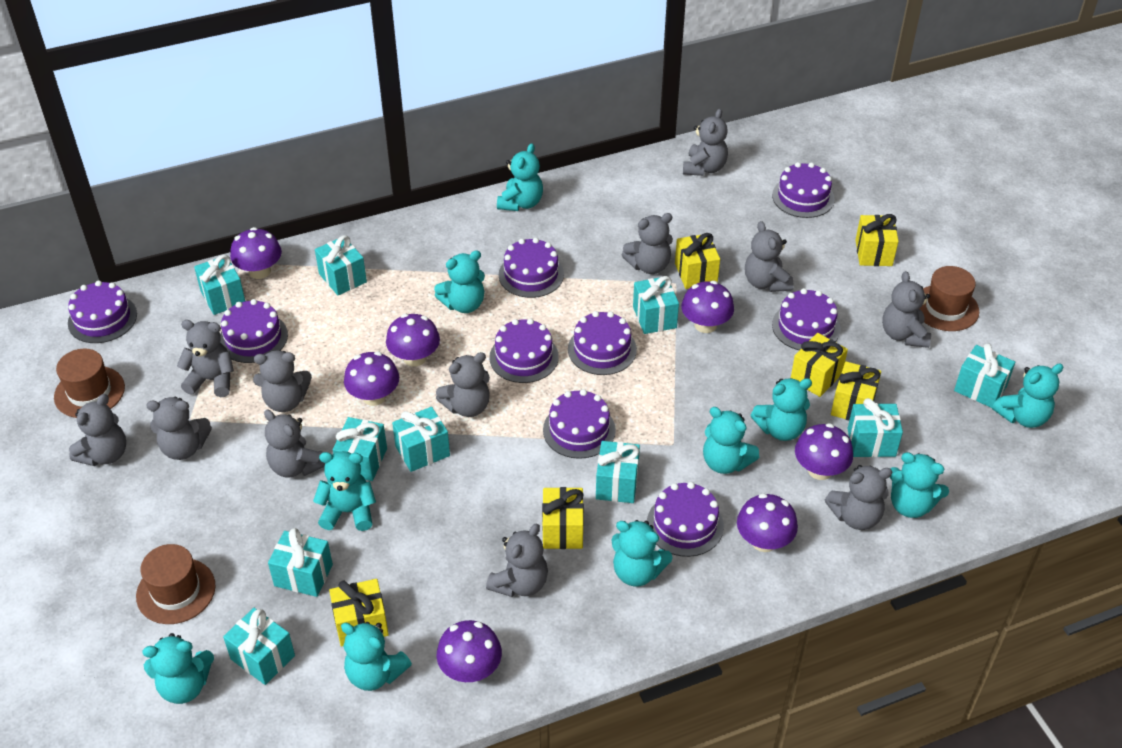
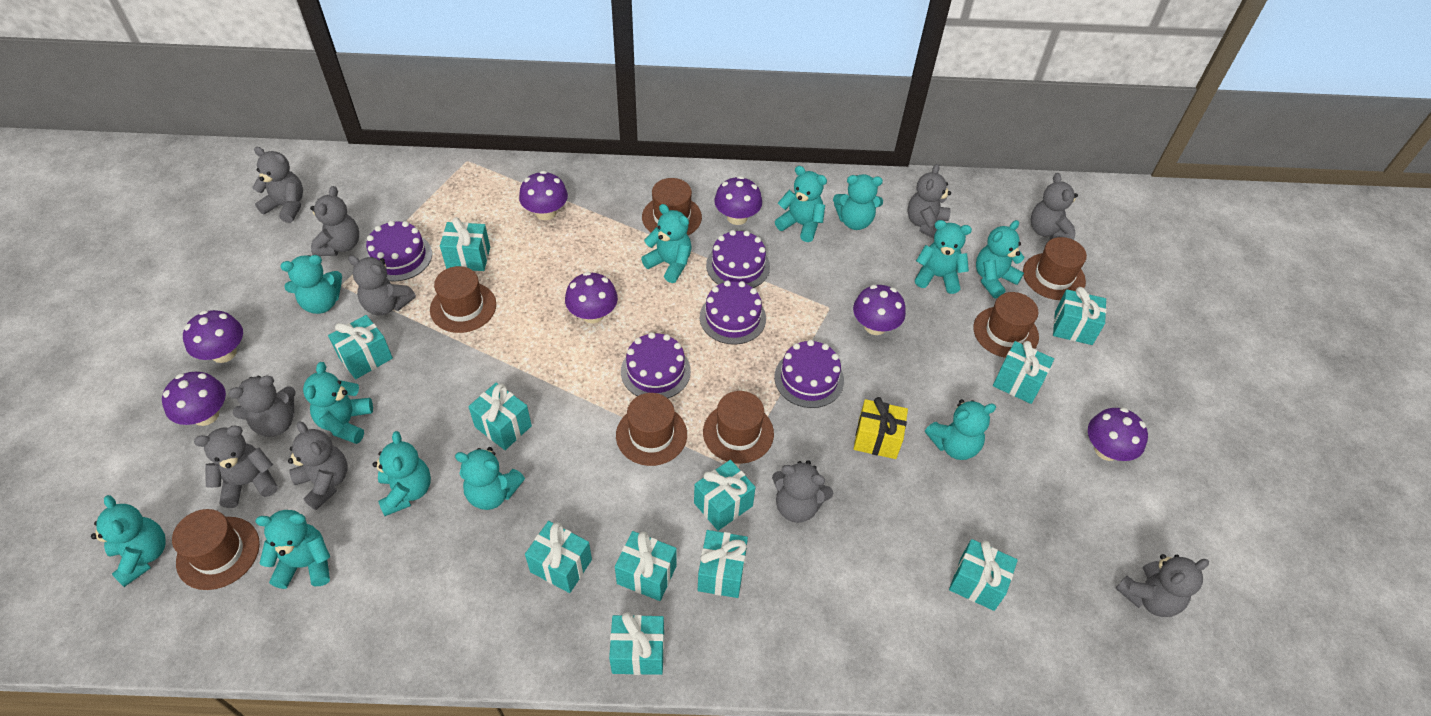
brown hat: [54,349,125,418] [136,544,216,624] [920,266,979,331] = 3 -> [172,509,260,590] [430,266,496,333] [616,393,687,466] [642,178,702,235] [703,391,774,464] [973,292,1039,358] [1023,237,1087,300] = 7
grey teddy bear: [69,394,126,466] [146,397,212,460] [177,320,234,397] [253,350,312,412] [264,410,325,477] [436,352,490,417] [486,524,548,597] [622,213,673,274] [683,109,728,176] [745,221,793,292] [825,465,892,530] [882,271,931,348] = 12 -> [194,425,278,508] [228,375,296,437] [252,147,303,223] [288,422,348,510] [310,186,359,256] [348,255,416,315] [772,460,833,523] [907,164,951,238] [1031,173,1078,240] [1115,554,1209,617] = 10
purple cake: [68,280,137,343] [220,299,288,363] [489,318,559,383] [499,238,564,298] [543,389,616,459] [568,311,637,375] [647,482,724,557] [772,162,835,218] [772,288,840,350] = 9 -> [366,220,432,282] [621,332,691,398] [700,281,766,345] [706,230,770,288] [774,340,844,408] = 5
turquoise gift: [194,255,245,315] [223,608,295,685] [268,528,333,597] [315,235,367,296] [333,417,387,481] [392,407,450,472] [596,441,640,503] [633,276,679,334] [847,398,903,457] [954,343,1015,408] = 10 -> [328,315,393,379] [440,217,490,271] [468,383,532,450] [525,521,592,593] [609,612,664,675] [615,531,677,601] [694,460,756,531] [698,530,748,598] [949,539,1018,611] [993,341,1054,404] [1053,287,1107,345] = 11
turquoise teddy bear: [142,633,214,704] [313,451,376,531] [341,622,412,691] [434,250,485,313] [497,143,543,211] [612,520,673,586] [703,407,759,474] [751,378,812,441] [889,452,949,518] [992,363,1064,428] = 10 -> [91,495,166,587] [255,510,330,589] [280,255,342,314] [303,362,373,444] [372,431,431,516] [455,447,525,510] [641,204,692,283] [775,166,827,242] [833,174,883,230] [915,220,972,294] [925,399,996,460] [976,220,1025,299] = 12
yellow gift: [329,579,389,647] [542,487,584,549] [675,233,720,289] [791,333,848,397] [831,362,881,420] [855,214,899,266] = 6 -> [854,397,908,459] = 1

